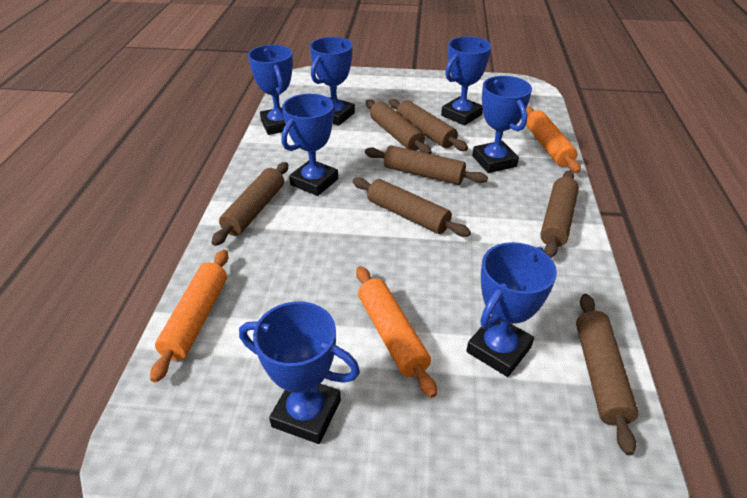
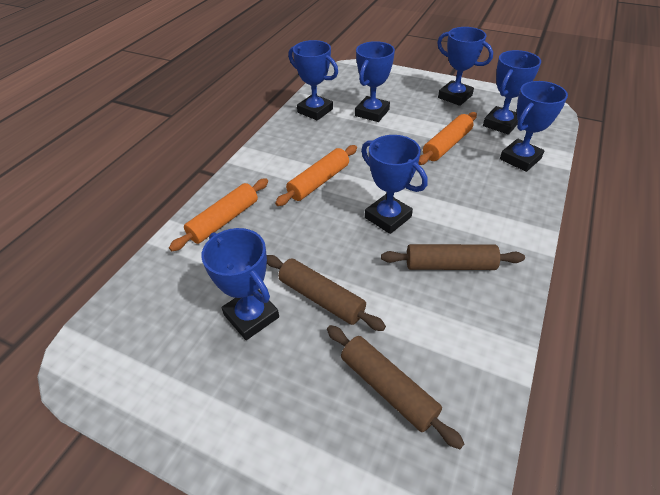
brown rolling pin: [211,162,288,246] [353,178,471,237] [365,145,488,185] [366,99,432,154] [389,99,468,151] [540,170,579,258] [576,294,638,455] = 7 -> [267,255,386,331] [327,325,464,449] [381,244,525,270] = 3

